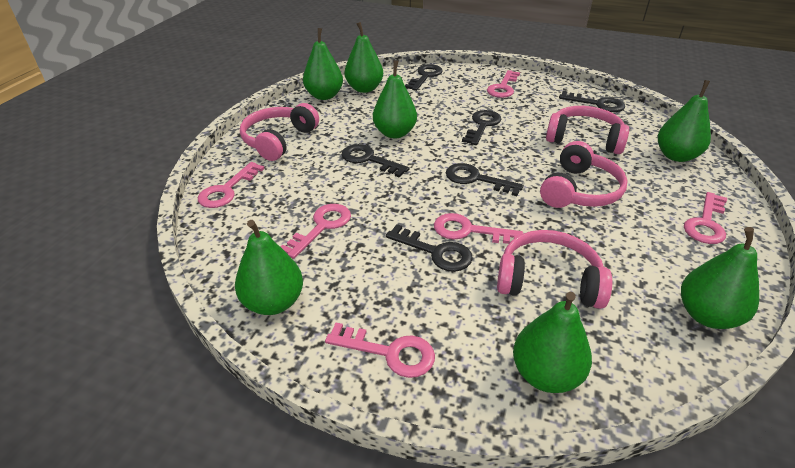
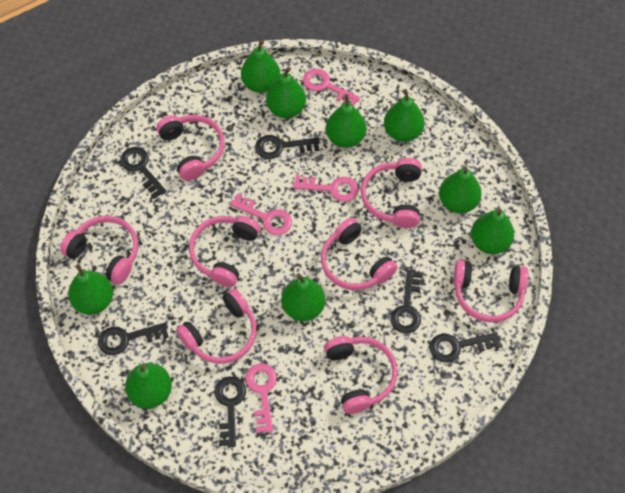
green pear: [235,220,303,315] [303,28,343,100] [345,22,383,93] [373,60,417,138] [513,292,592,393] [658,80,711,162] [681,227,759,329] = 7 -> [68,264,113,315] [125,363,172,408] [241,40,280,93] [266,67,306,118] [281,273,325,321] [326,94,366,148] [384,89,425,142] [439,166,482,213] [471,208,514,254] = 9
pink headphones: [240,103,319,161] [497,230,612,309] [540,141,628,208] [546,106,629,154] = 4 -> [60,216,138,284] [157,115,225,181] [176,289,257,364] [189,216,260,287] [321,218,398,290] [324,336,398,414] [361,158,422,228] [453,260,528,322] = 8
pink key: [198,162,265,208] [280,204,351,259] [325,323,435,378] [434,213,523,244] [487,70,520,98] [684,192,727,244] = 6 -> [230,193,292,235] [245,364,277,433] [293,175,359,202] [303,69,360,106] = 4

